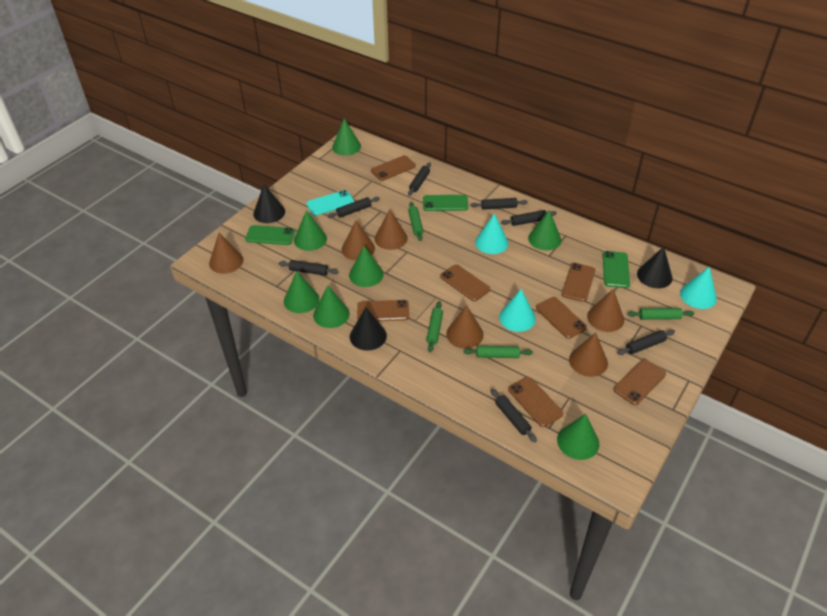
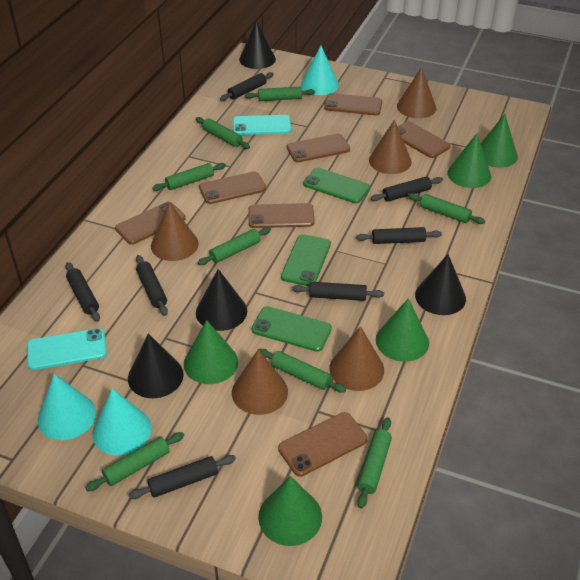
black cone: [253,184,285,223] [350,308,387,351] [637,247,673,288] = 3 -> [128,333,184,398] [196,269,247,331] [239,20,276,69] [415,254,466,315] = 4
brown cone: [209,233,243,274] [342,220,375,261] [375,210,408,250] [446,305,484,349] [569,332,608,377] [587,289,624,332] = 6 -> [151,202,199,261] [232,349,288,415] [329,326,384,391] [369,120,412,174] [397,67,436,118] = 5
green cone: [284,271,319,313] [294,210,327,251] [313,285,350,328] [332,119,361,156] [349,246,384,287] [528,210,562,250] [557,414,599,460] = 7 -> [184,320,238,384] [258,476,322,546] [376,298,429,362] [447,133,491,188] [481,114,518,168] = 5
green rolling pin: [408,202,424,241] [426,301,443,352] [464,346,533,358] [627,308,694,320] = 4 -> [85,432,184,492] [152,163,226,191] [196,117,250,149] [198,227,271,265] [245,87,315,101] [259,349,346,393] [357,417,392,508] [408,193,485,224] = 8
turquoise phone: [306,190,354,216] = 1 -> [27,328,107,370] [233,115,291,135] = 2

